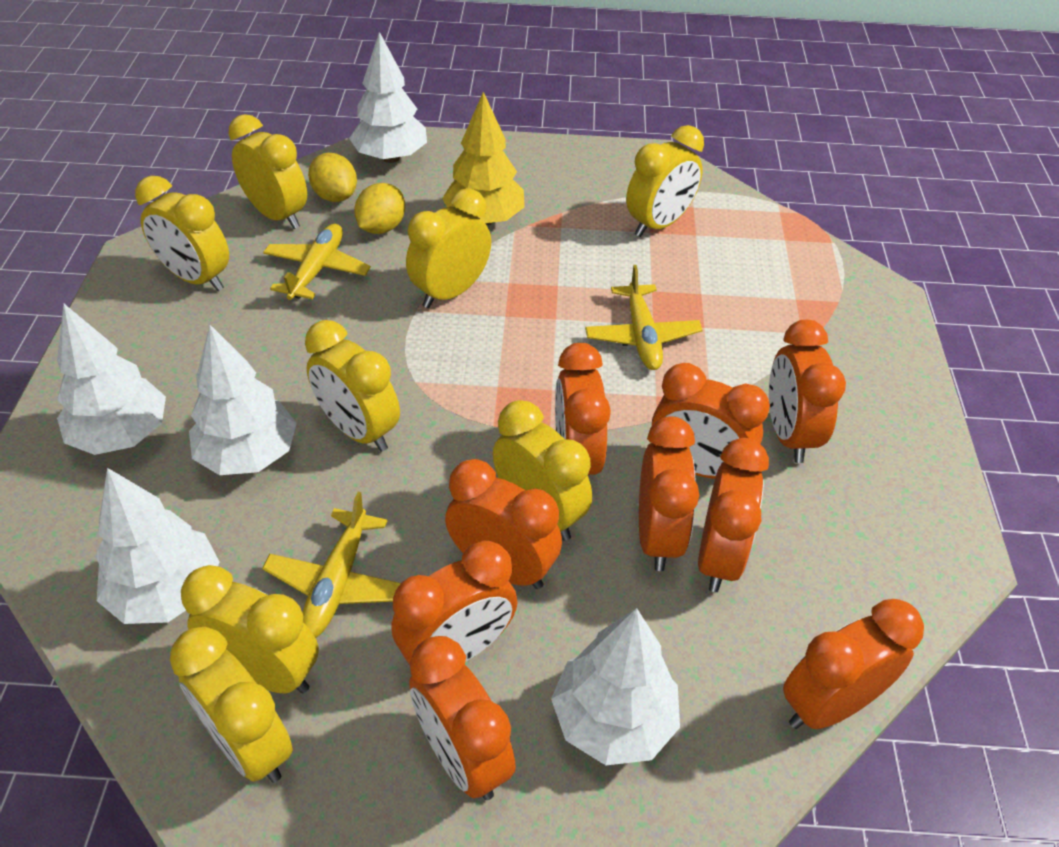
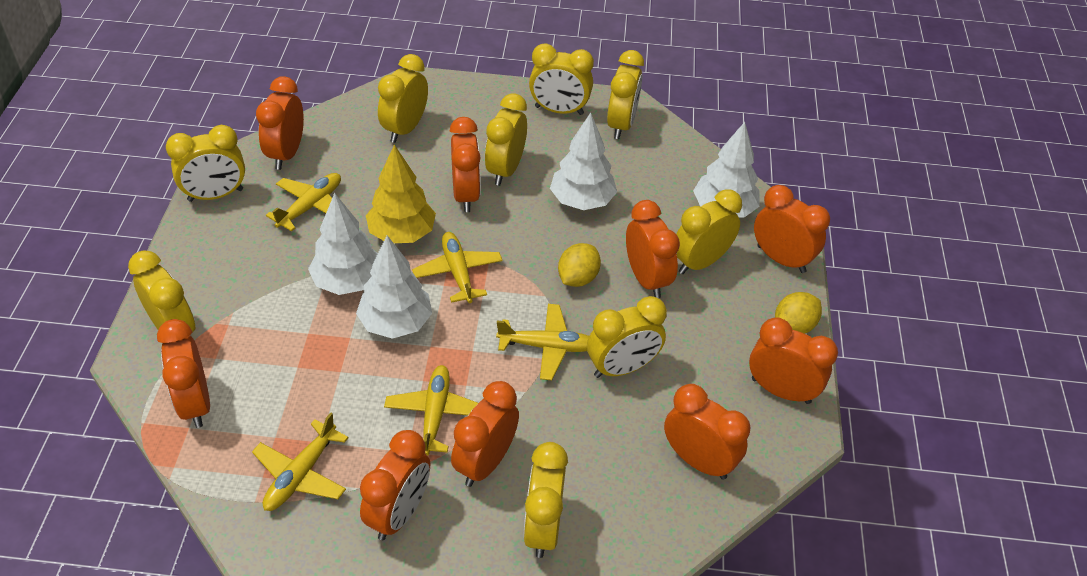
white tree: [57,304,166,455] [95,468,220,624] [189,325,297,475] [349,32,427,163] [551,608,680,765] = 5 -> [308,193,378,295] [356,236,432,339] [550,113,617,210] [693,122,760,218] = 4
yellow clock: [135,176,229,291] [170,627,293,783] [181,565,319,693] [228,114,307,229] [305,320,400,452] [406,188,491,308] [493,400,592,541] [626,125,704,237] = 8 -> [128,250,196,333] [166,125,245,202] [378,54,428,143] [485,93,527,186] [523,442,568,558] [529,44,594,115] [587,296,667,378] [607,50,644,139] [676,189,742,274] = 9
yellow plane: [262,492,401,638] [263,224,371,300] [585,265,703,370] = 3 -> [252,412,349,511] [266,173,341,232] [384,365,478,456] [412,232,503,303] [496,304,589,380] = 5

